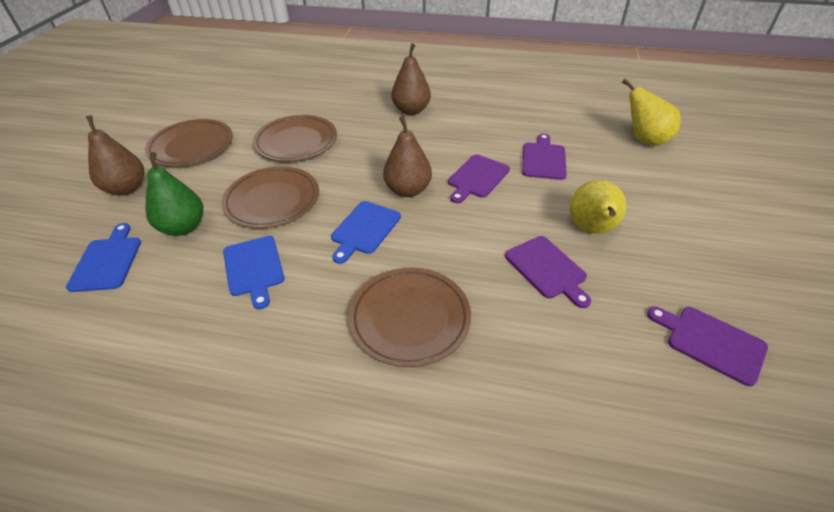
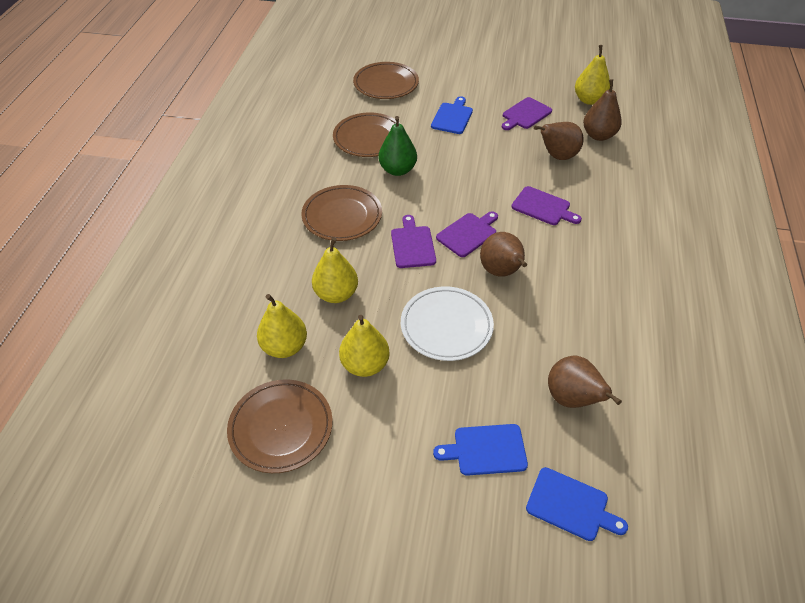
brown pear: [86,116,144,196] [383,116,432,197] [391,43,431,115] = 3 -> [480,232,527,277] [534,122,583,160] [548,356,622,408] [583,79,622,141] = 4
white plate: none = 0 -> [401,287,494,361] = 1
yellow pear: [570,180,627,234] [622,79,681,146] = 2 -> [257,294,307,358] [312,237,358,303] [339,315,390,377] [575,45,610,105] = 4

